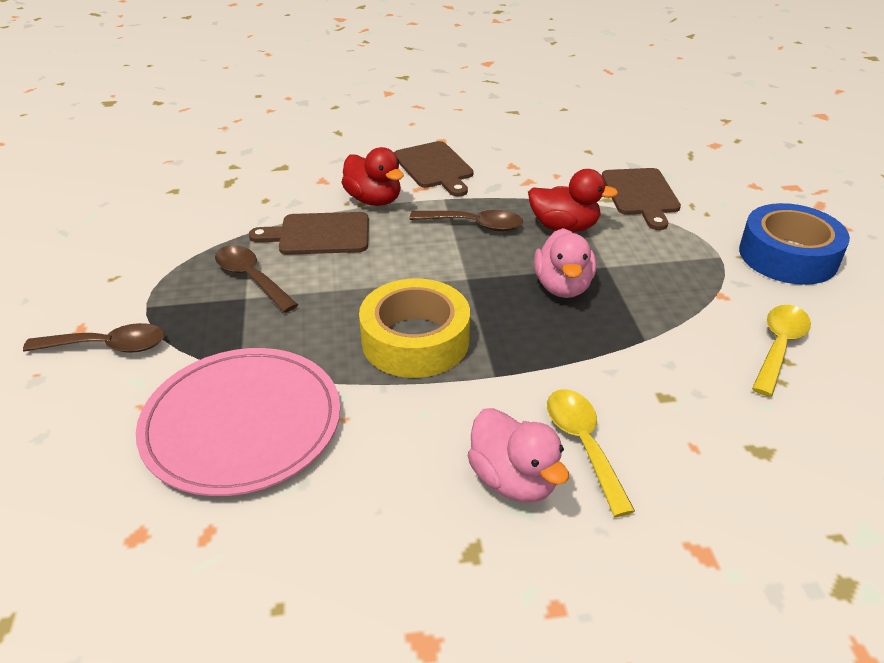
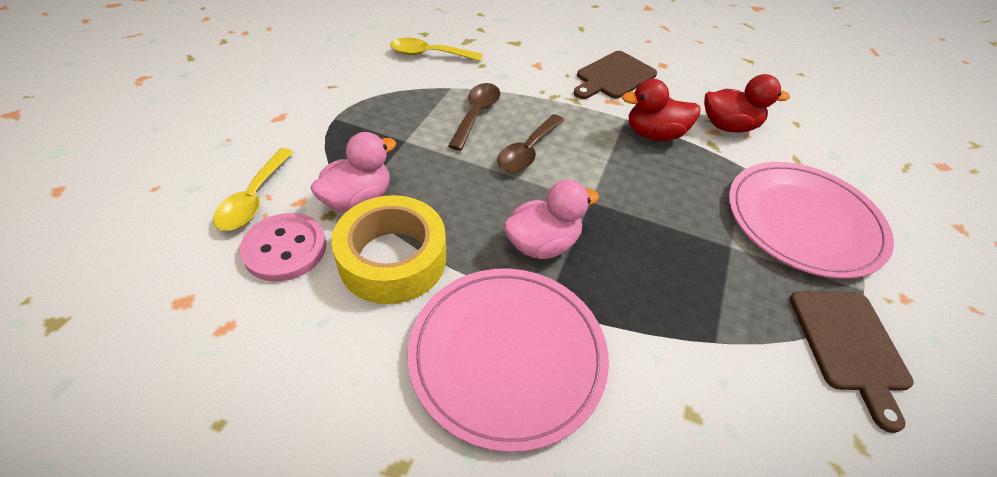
blue tape: [739,203,850,285] = 1 -> none = 0
brown cutting board: [249,212,369,255] [394,141,473,197] [602,168,681,230] = 3 -> [574,51,657,99] [790,291,914,433] = 2
brown spoon: [23,323,164,353] [215,245,298,313] [410,210,523,231] = 3 -> [448,83,500,150] [497,114,564,172] = 2
pink button: none = 0 -> [239,213,326,282] = 1
pink plate: [136,348,340,496] = 1 -> [407,269,609,452] [729,162,894,279] = 2

